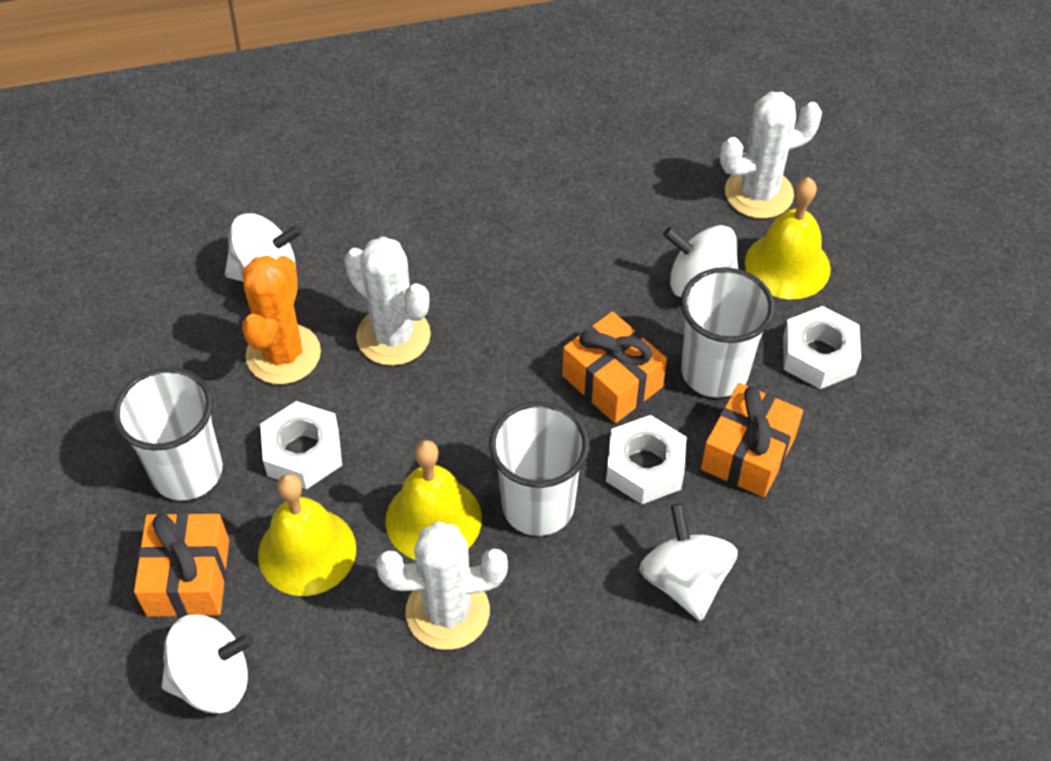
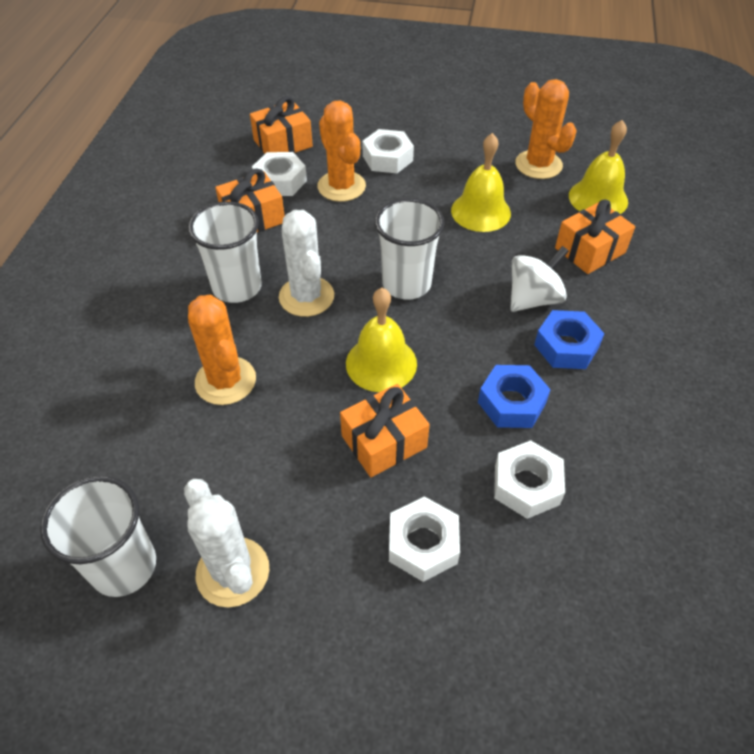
blue nut: none = 0 -> [478,365,551,428] [534,310,605,369] = 2
orange cactus: [242,255,321,384] = 1 -> [188,295,256,405] [317,100,366,202] [515,79,577,179] = 3
orange gift: [134,513,229,617] [562,312,667,423] [701,383,803,497] = 3 -> [215,168,285,232] [250,96,313,154] [340,384,430,477] [555,200,635,274] = 4
white cactus: [344,237,431,366] [376,521,508,650] [720,92,822,219] = 3 -> [184,479,269,607] [279,210,334,317] = 2
white nut: [260,401,342,489] [606,415,687,504] [783,306,861,389] = 3 -> [252,152,307,196] [362,129,414,173] [389,496,460,582] [494,440,565,519] = 4
white spinning top: [161,614,254,713] [225,214,303,282] [639,503,738,621] [663,225,738,297] = 4 -> [510,246,569,312] = 1

